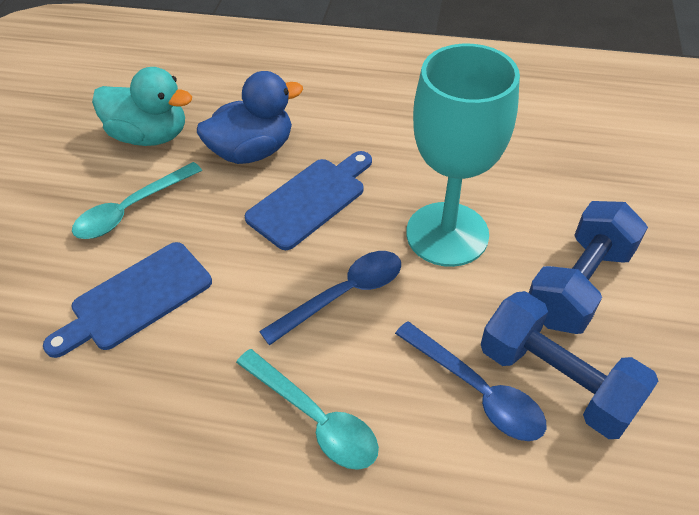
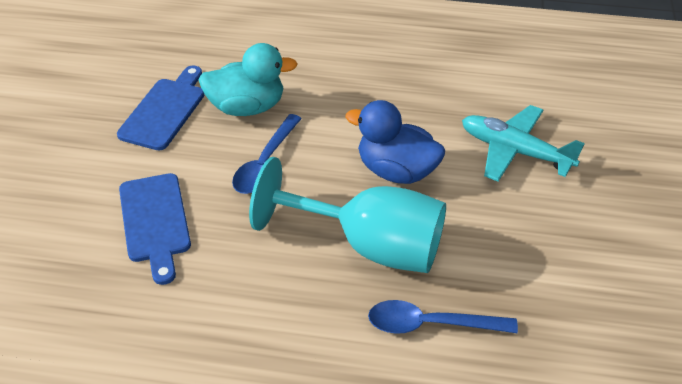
blue dumbbell: [481,291,658,439] [529,201,648,334] = 2 -> none = 0
turquoise plane: none = 0 -> [462,105,585,181] = 1
turquoise spoon: [72,162,202,239] [236,349,379,470] = 2 -> none = 0

